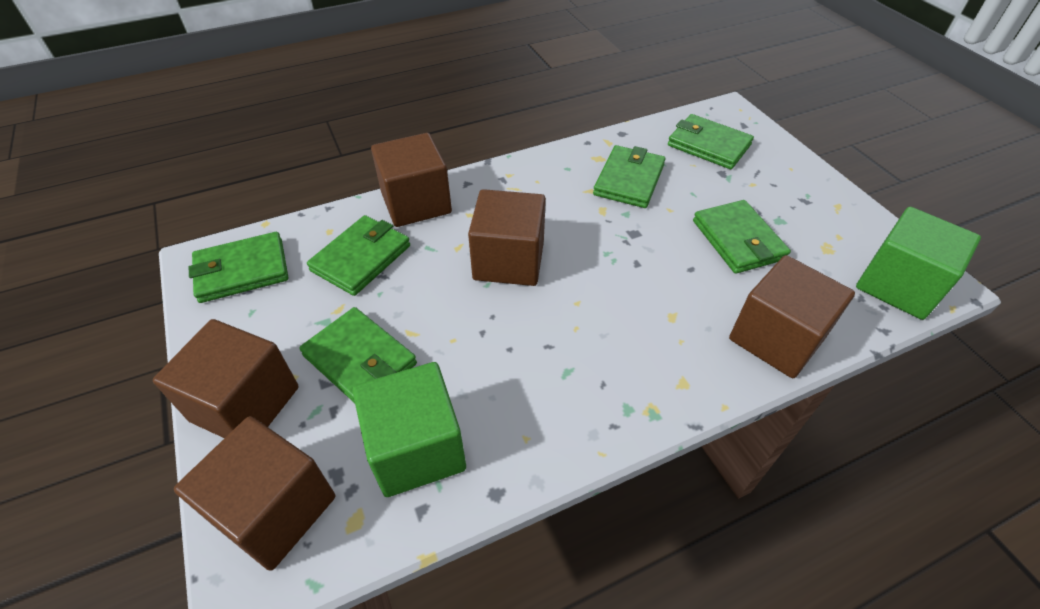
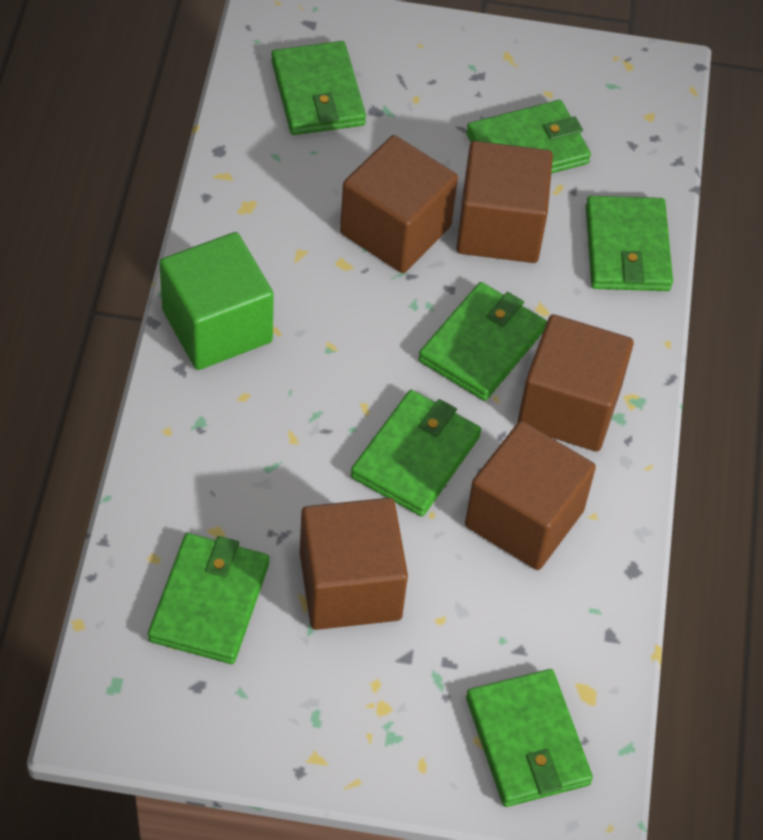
green cube: [352,362,466,497] [856,207,981,320] = 2 -> [159,232,274,370] = 1
green wallet: [189,232,288,303] [299,307,417,403] [307,215,410,296] [593,145,665,208] [668,114,754,169] [693,200,791,274] = 6 -> [148,533,269,664] [271,41,366,135] [351,390,481,517] [418,282,547,401] [466,100,591,174] [466,669,593,807] [586,196,673,291] = 7

